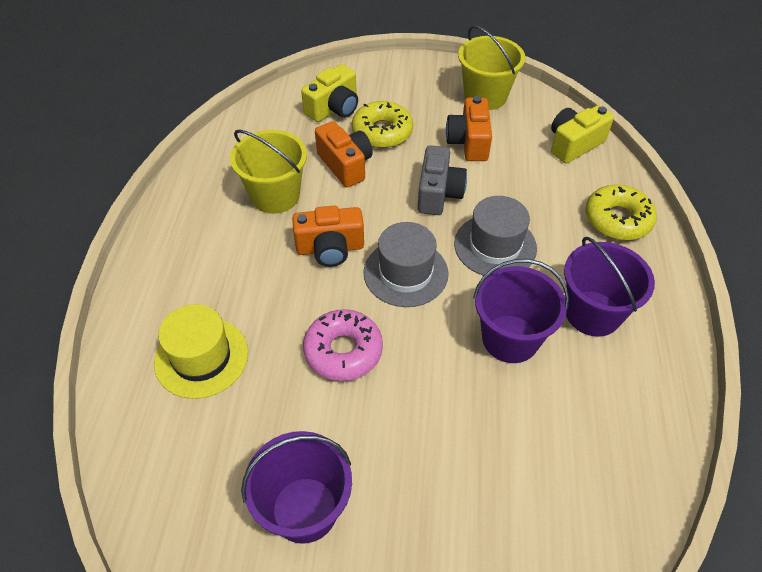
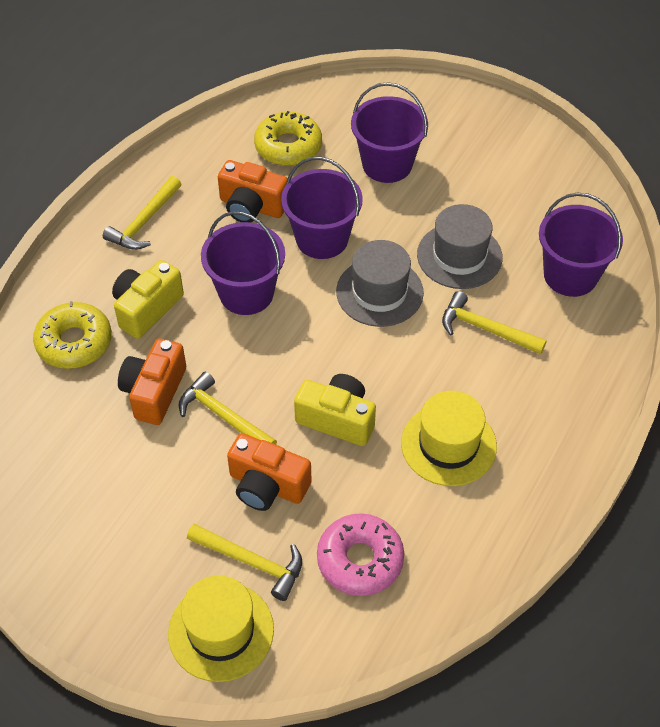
grey camera: [418,145,467,215] = 1 -> none = 0
purple bucket: [241,431,352,544] [473,259,569,363] [564,237,655,337] = 3 -> [201,211,285,315] [281,157,363,259] [351,82,428,183] [539,193,623,297] = 4
yellow bucket: [230,130,307,214] [458,25,525,110] = 2 -> none = 0
yellow hammer: none = 0 -> [103,176,181,250] [179,372,277,445] [187,524,302,601] [442,291,547,355] = 4
yellow hat: [154,304,248,399] = 1 -> [168,575,274,682] [401,391,497,486] = 2

